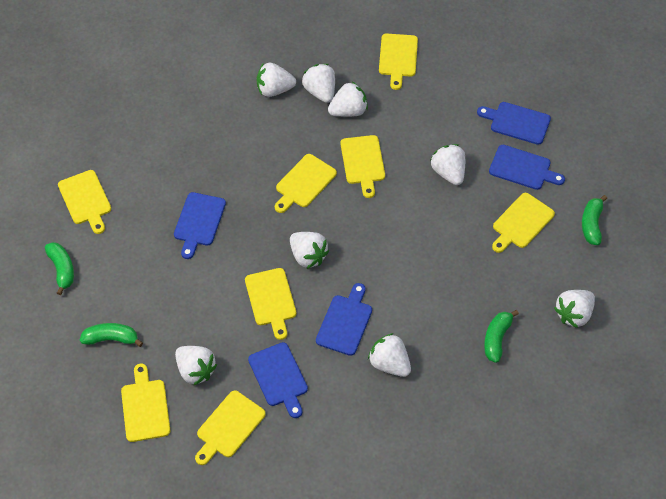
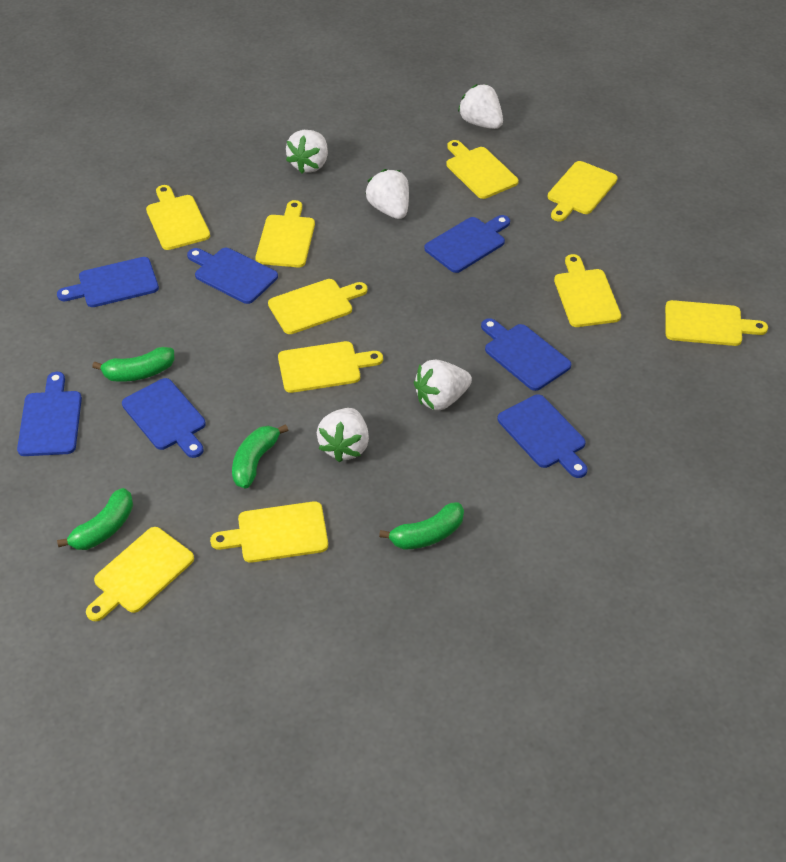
blue cutting board: [174,192,226,259] [248,342,308,418] [316,283,372,356] [477,102,551,145] [489,145,565,190] = 5 -> [17,372,82,456] [57,257,159,307] [122,378,206,458] [187,248,278,304] [424,215,510,273] [481,318,571,391] [497,394,588,478] = 7
white strawberry: [175,346,217,385] [257,63,296,97] [290,232,329,269] [302,64,335,103] [328,82,368,117] [368,333,411,377] [431,144,465,185] [554,290,595,328] = 8 -> [286,130,328,173] [317,408,369,462] [366,169,409,219] [414,360,472,410] [458,84,503,129] = 5
yellow cutting board: [58,170,111,234] [121,364,170,442] [195,390,266,465] [245,268,296,340] [275,154,337,213] [340,135,385,198] [379,34,418,90] [492,193,555,253] = 8 -> [86,527,194,621] [146,185,210,250] [210,501,328,563] [255,200,315,267] [268,279,368,334] [278,341,383,393] [446,140,518,199] [548,161,618,222] [554,254,621,327] [665,300,768,346] = 10

